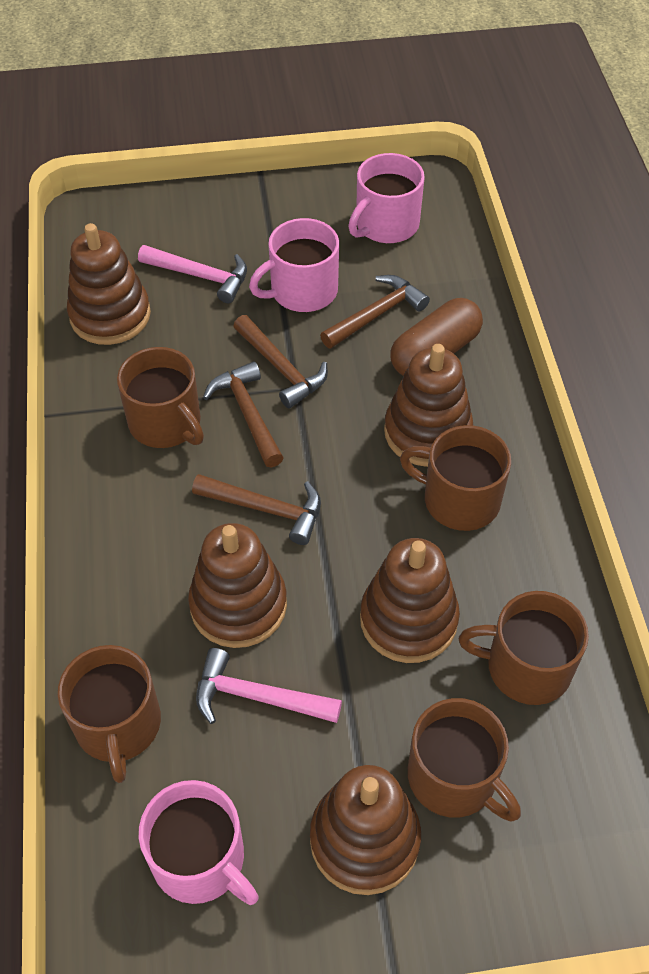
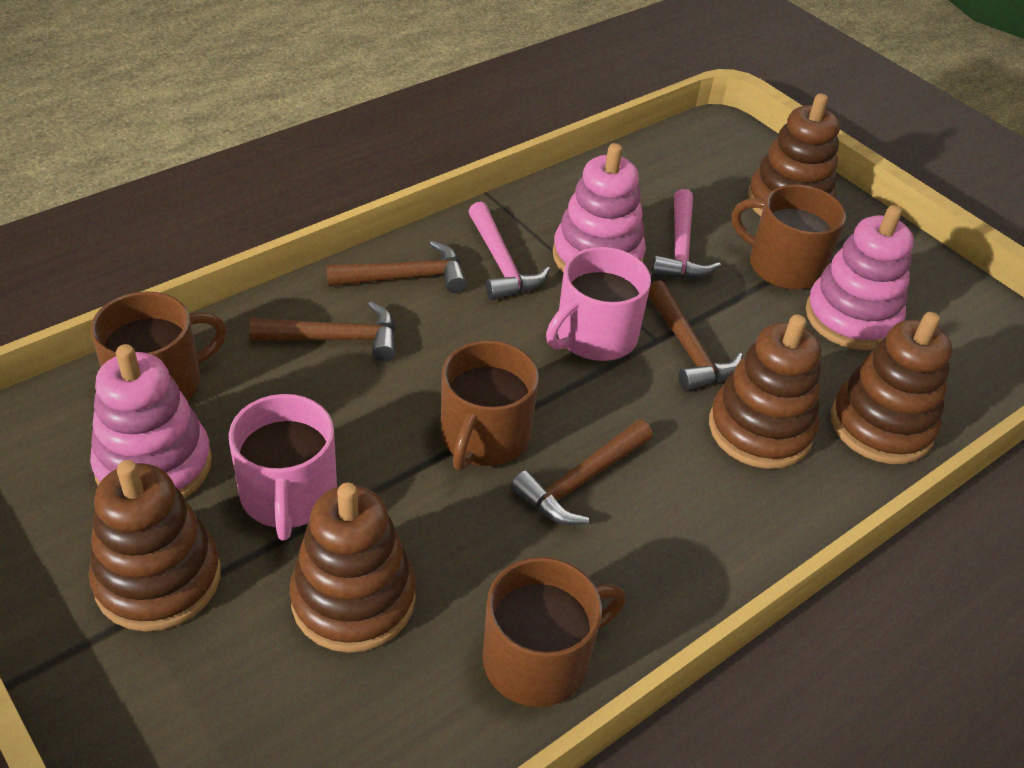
brown capsule: [390,298,483,376] = 1 -> none = 0
brown mug: [58,645,161,783] [117,347,204,448] [400,425,511,531] [408,698,521,822] [459,591,589,705] = 5 -> [90,292,227,401] [441,340,538,471] [483,557,626,707] [732,184,846,290] = 4
pink mug: [139,780,259,905] [249,218,339,312] [348,153,425,243] = 3 -> [229,394,337,540] [546,247,651,361] = 2
pink stacking toy: none = 0 -> [90,344,212,499] [553,143,646,273] [806,205,914,350] = 3

